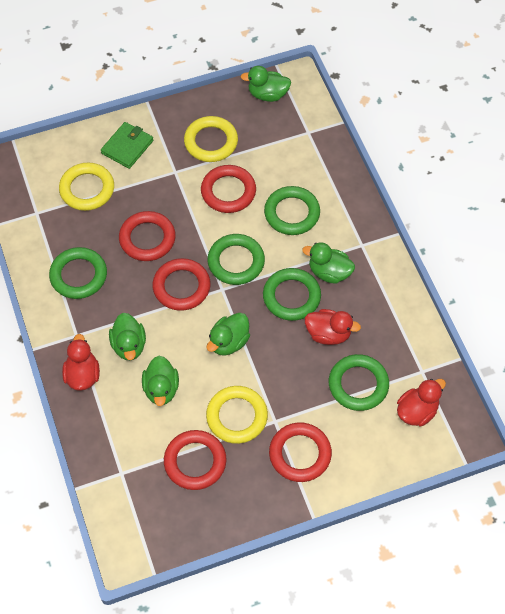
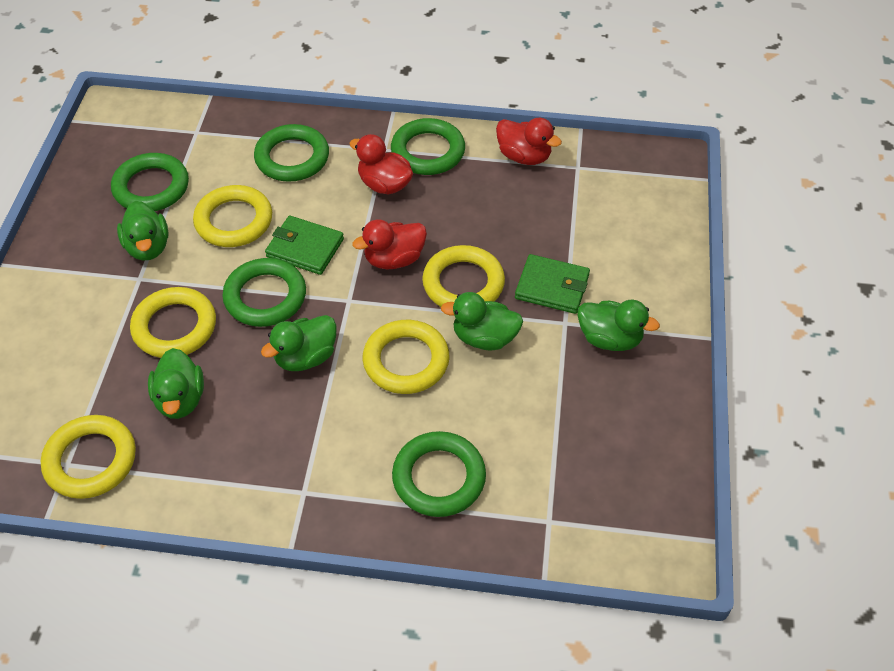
green wallet: [101,122,153,169] = 1 -> [265,215,344,275] [515,254,590,314] = 2
red ring: [119,211,176,261] [152,258,211,311] [164,430,227,490] [201,165,256,213] [269,422,332,482] = 5 -> none = 0
yellow ring: [59,162,114,211] [184,116,238,162] [206,386,268,444] = 3 -> [41,415,136,499] [130,287,216,358] [193,185,272,247] [363,320,450,394] [422,245,505,307] = 5

